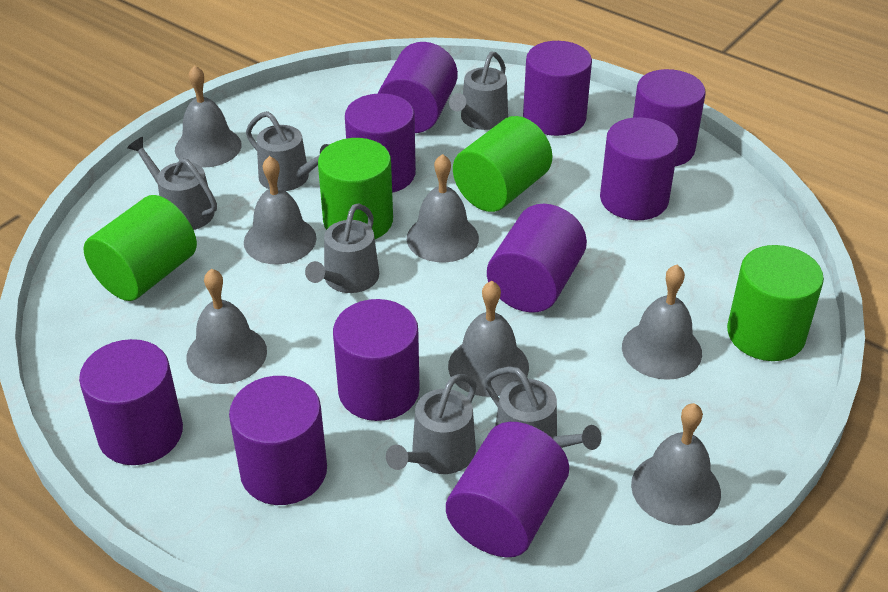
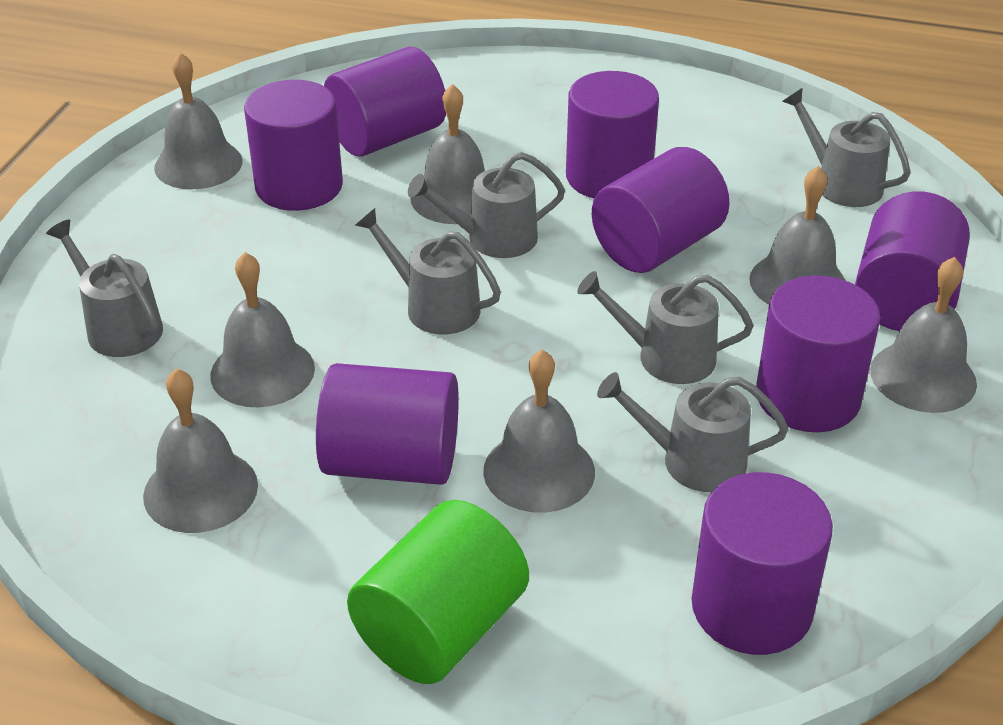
green cylinder: [84,195,197,301] [318,138,393,239] [453,116,553,212] [727,245,824,361] = 4 -> [347,500,529,684] = 1
purple cylinder: [79,339,183,465] [229,376,327,505] [333,299,420,421] [345,93,416,193] [378,42,458,133] [446,422,569,557] [487,204,587,313] [523,41,592,136] [600,117,679,220] [633,69,706,166] = 10 -> [244,80,343,211] [316,363,459,485] [324,47,446,157] [566,71,659,199] [592,147,730,273] [692,472,833,655] [756,276,880,432] [855,192,970,331] = 8

